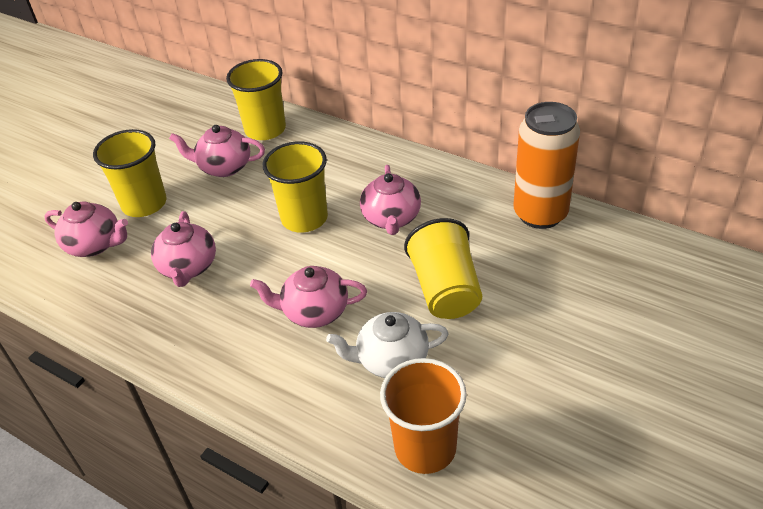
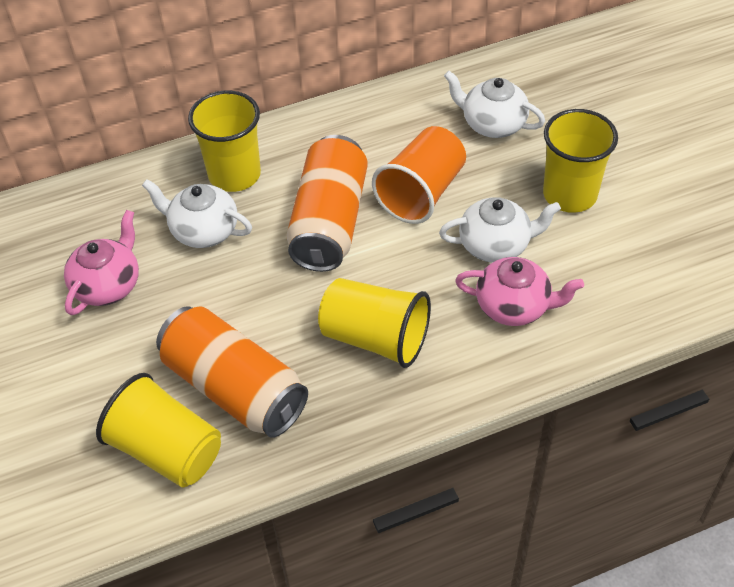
orange can: [513,102,580,229] = 1 -> [156,306,308,438] [286,135,368,272] = 2
pink teapot: [44,201,128,257] [151,211,216,287] [169,125,265,177] [250,266,367,328] [360,165,421,235] = 5 -> [64,210,139,315] [455,257,584,326] = 2
white teapot: [326,312,449,378] = 1 -> [142,179,252,248] [439,197,561,263] [444,71,545,138] = 3

